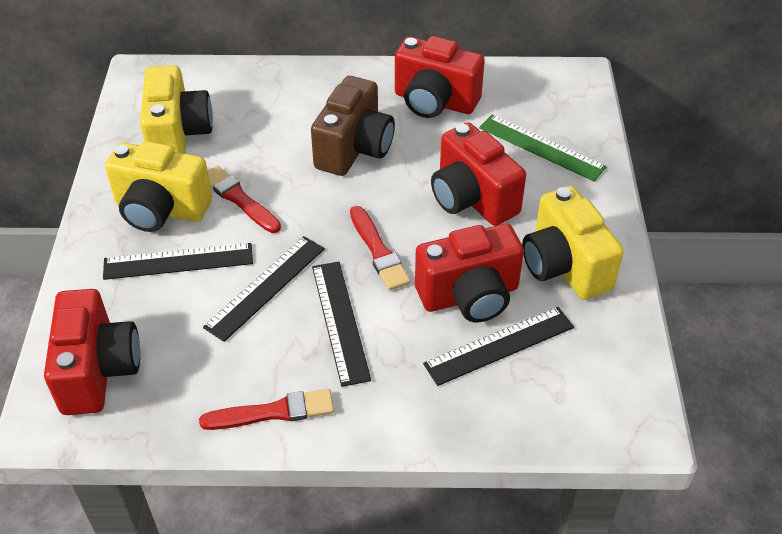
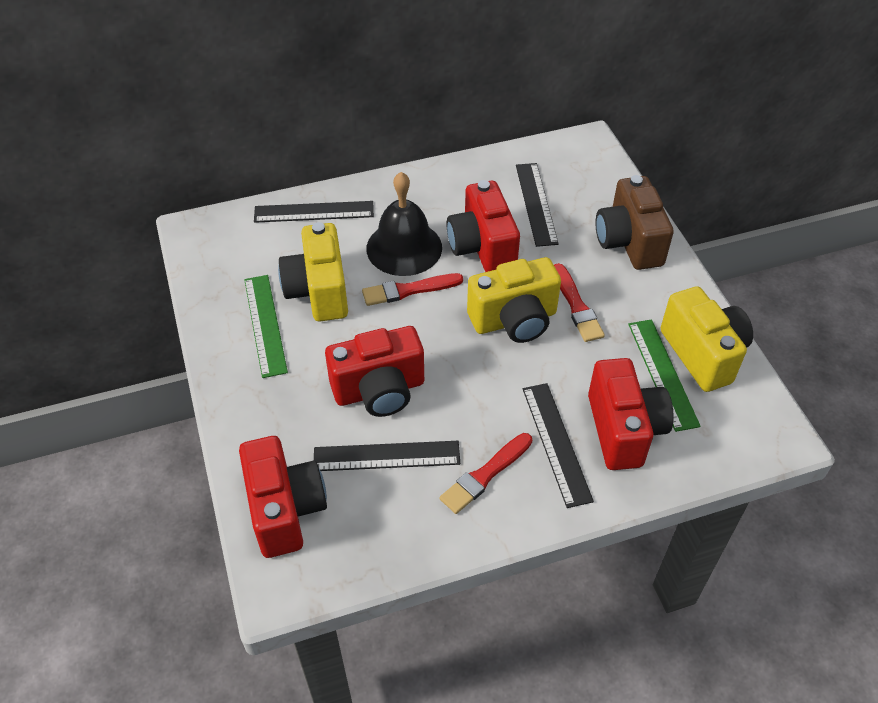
black bell: none = 0 -> [366,172,442,276] = 1
green ruler: [479,114,607,181] = 1 -> [244,275,288,378] [628,319,701,432] = 2

